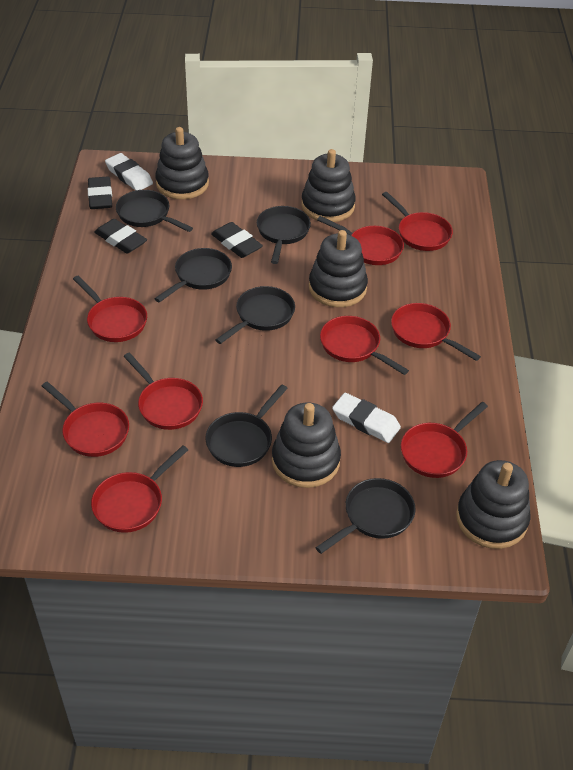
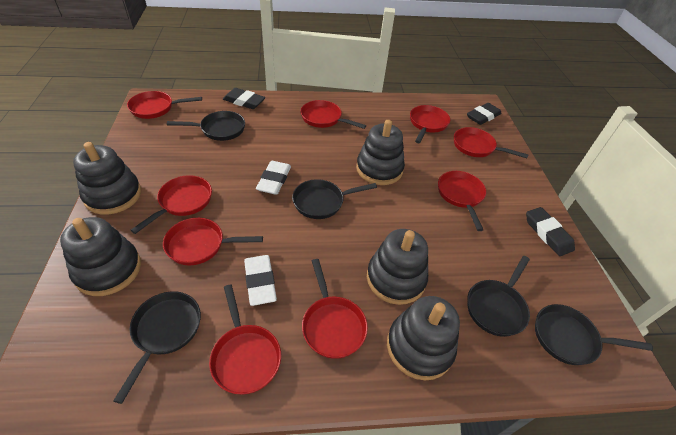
black pan: [116,190,193,232] [155,248,232,303] [205,384,288,467] [216,286,295,344] [257,206,311,264] [315,478,415,554] = 6 -> [113,291,201,404] [167,111,245,141] [292,179,377,219] [467,256,530,337] [535,304,653,365] = 5

